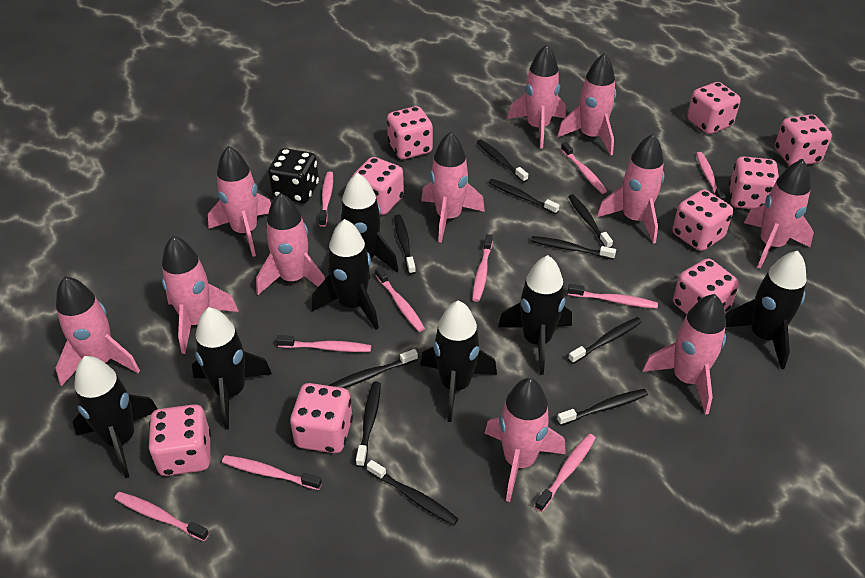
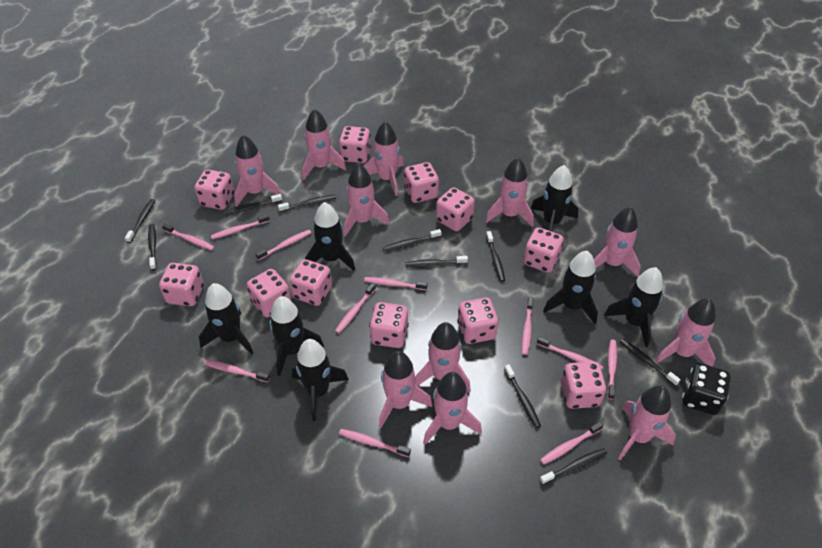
pink dice: [148,404,211,476] [290,383,353,453] [352,157,404,215] [387,106,433,159] [672,190,733,251] [673,259,739,314] [687,82,741,134] [729,156,779,209] [775,114,832,165] = 9 -> [159,263,204,306] [194,170,234,210] [247,269,291,317] [290,259,332,306] [339,126,371,163] [369,302,409,348] [404,162,439,203] [436,187,475,231] [457,298,499,344] [523,227,564,273] [561,361,606,409] = 11
pink toothbrush: [114,492,209,541] [222,455,322,490] [276,335,371,352] [319,172,333,227] [375,267,425,332] [472,234,493,302] [535,433,596,512] [561,142,607,194] [568,284,658,309] [696,152,726,201] = 10 -> [162,223,215,250] [204,360,270,382] [211,214,270,239] [255,230,311,260] [335,283,376,333] [339,429,411,457] [364,277,428,290] [522,297,533,355] [537,336,603,369] [540,422,604,465] [607,339,617,400] = 11

